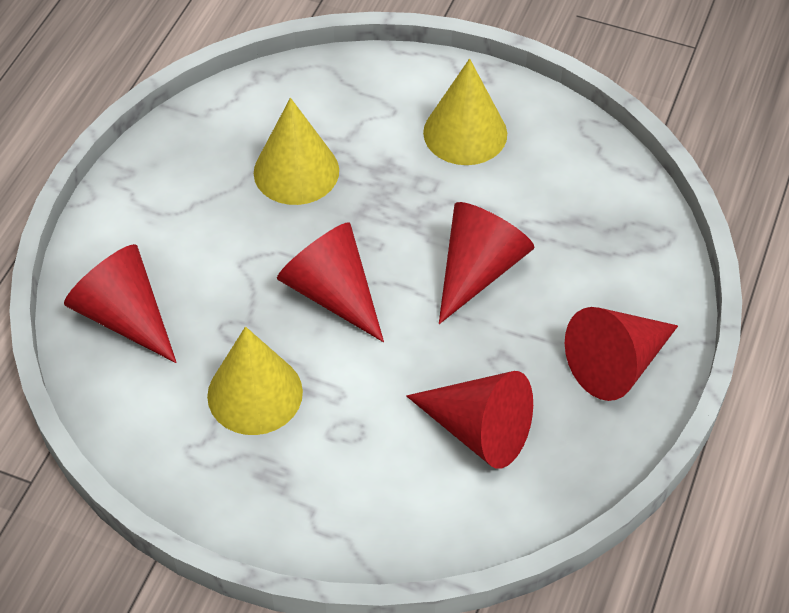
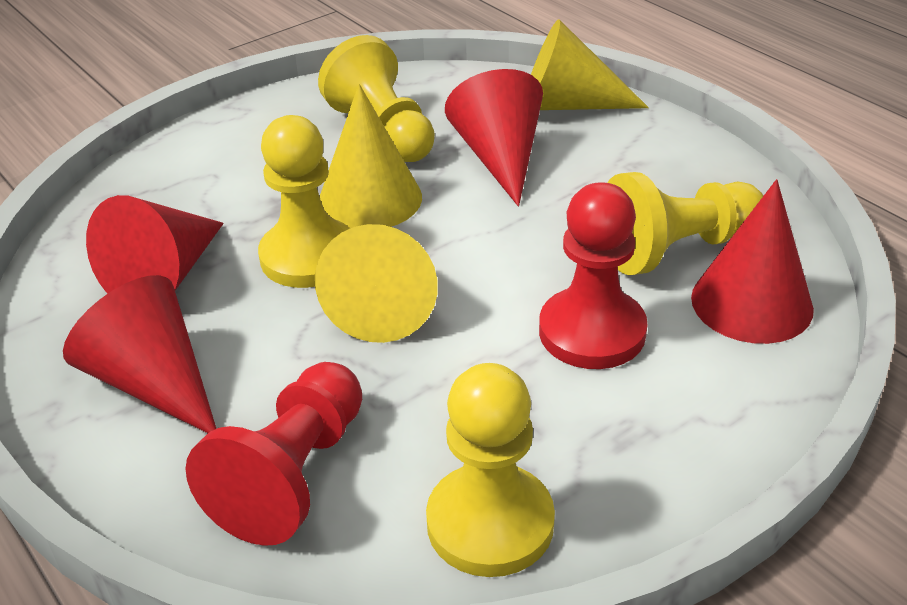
red cone: [64,244,177,363] [277,222,384,342] [406,371,533,469] [439,202,534,324] [565,307,678,401] = 5 -> [63,275,216,433] [86,195,224,294] [445,69,543,207] [691,179,814,344] = 4
red pawn: none = 0 -> [186,362,362,546] [539,182,647,369] = 2
yellow pawn: none = 0 -> [258,115,350,288] [318,35,435,162] [426,363,555,577] [607,172,764,275] = 4

